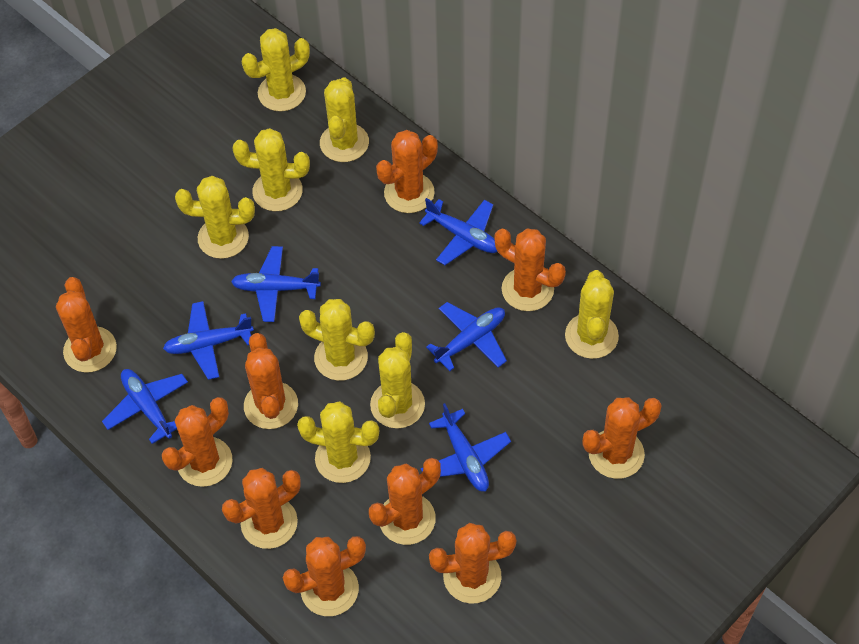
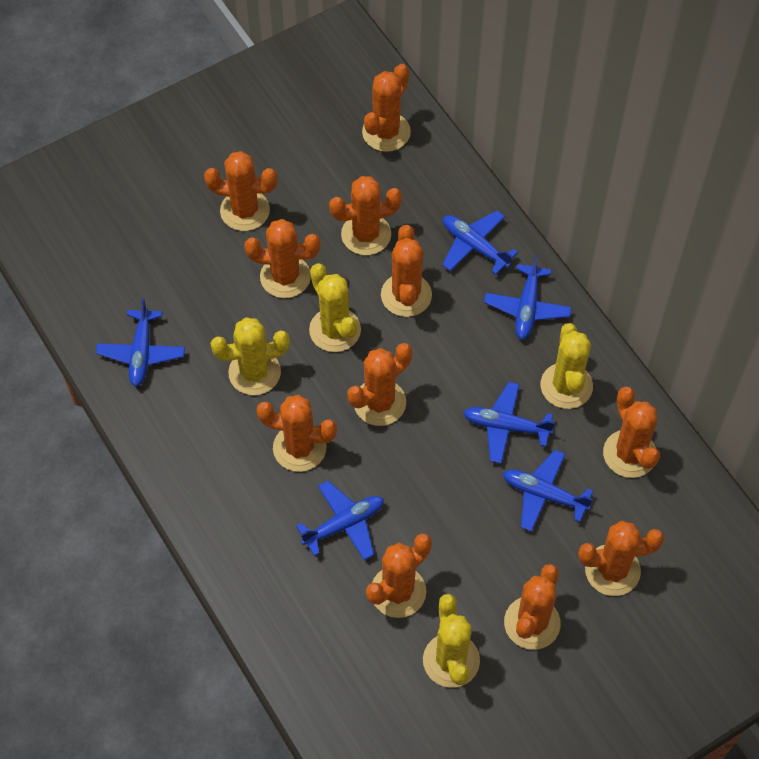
orange cactus: [56,277,117,373] [162,397,233,487] [222,468,301,549] [244,333,298,429] [283,536,366,616] [369,458,441,545] [376,130,438,213] [429,523,516,603] [494,229,566,311] [582,397,662,479] = 10 -> [204,151,278,231] [245,219,320,298] [256,395,337,472] [329,176,402,255] [347,343,412,426] [362,64,411,152] [366,533,432,618] [381,225,432,317] [504,564,561,650] [578,521,664,596] [603,386,660,478] = 11
yellow cactus: [175,176,255,259] [232,128,310,211] [242,28,310,111] [297,401,379,483] [299,299,375,381] [320,77,369,162] [370,332,425,428] [565,270,619,359] = 8 -> [210,317,290,395] [309,263,361,352] [423,594,480,688] [540,323,593,409] = 4

